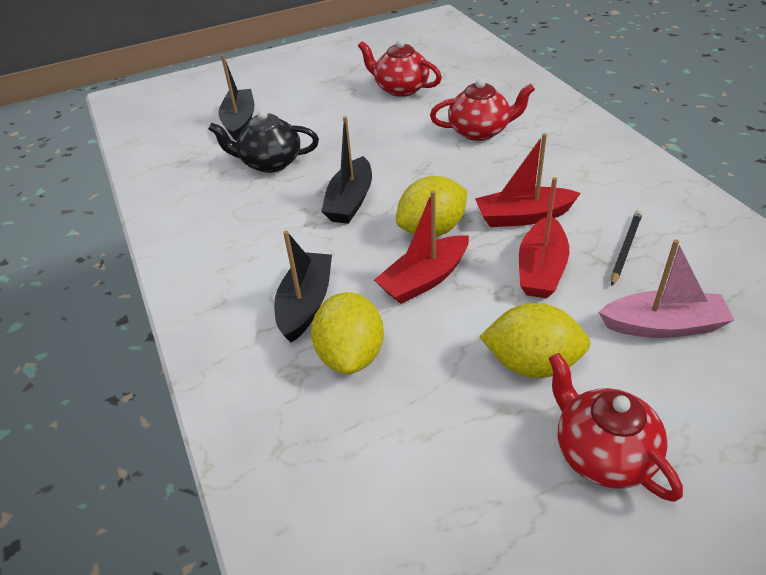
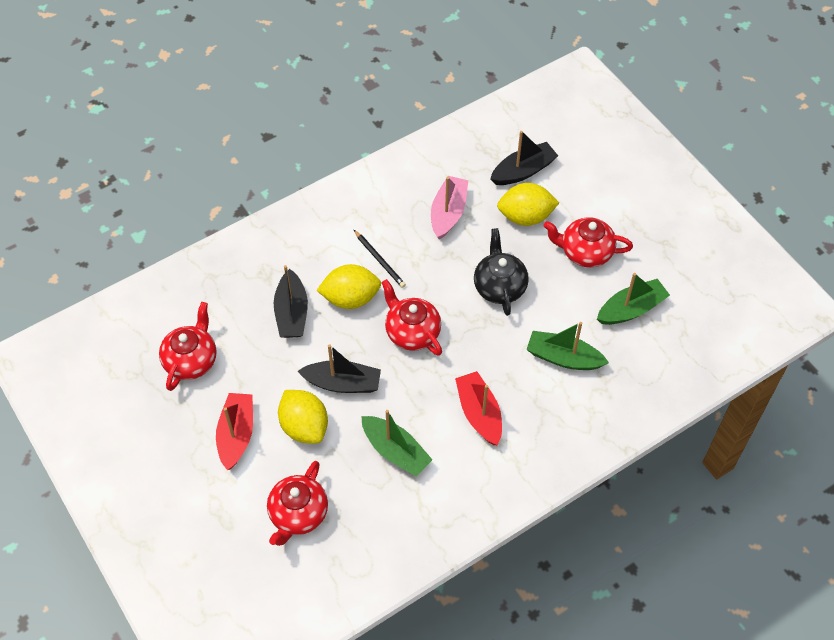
green boat: none = 0 -> [361,410,433,476] [526,322,609,370] [597,273,670,325] = 3
red boat: [374,191,469,304] [475,133,581,227] [519,177,569,298] = 3 -> [216,393,253,470] [455,371,502,445] = 2
red teapot: [358,39,442,97] [430,78,535,141] [548,353,683,502] = 3 -> [159,302,217,391] [267,461,328,546] [381,279,442,356] [544,217,633,267] = 4

